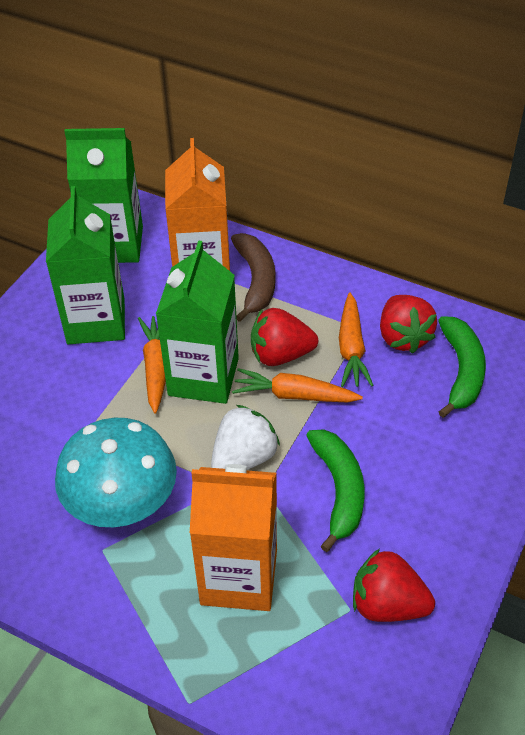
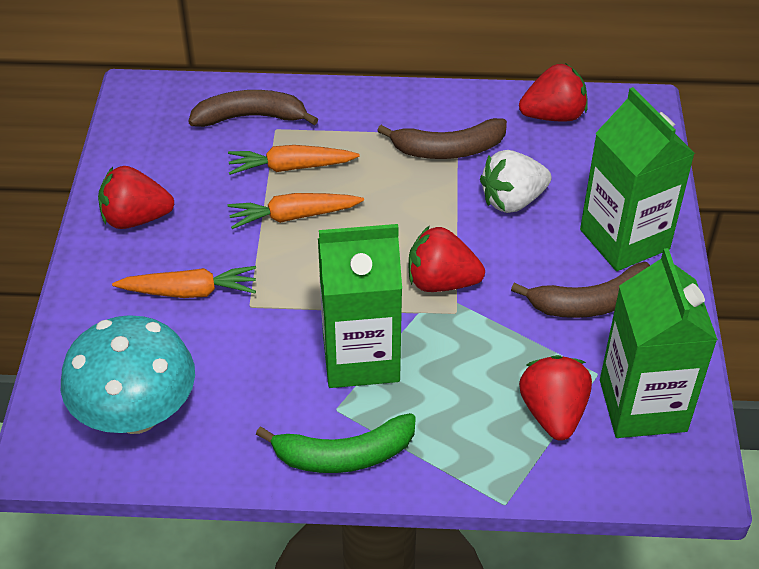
brown banana: [231,233,276,322] = 1 -> [188,90,318,127] [377,118,507,159] [511,262,650,318] = 3
green banana: [306,429,365,552] [438,316,486,418] = 2 -> [256,413,416,473] = 1
orange carton: [165,138,230,271] [190,464,277,611] = 2 -> none = 0
red strawberry: [251,308,318,366] [353,548,435,622] [380,295,437,354] = 3 -> [98,166,174,229] [409,225,485,292] [519,63,587,122] [519,355,592,441] = 4

